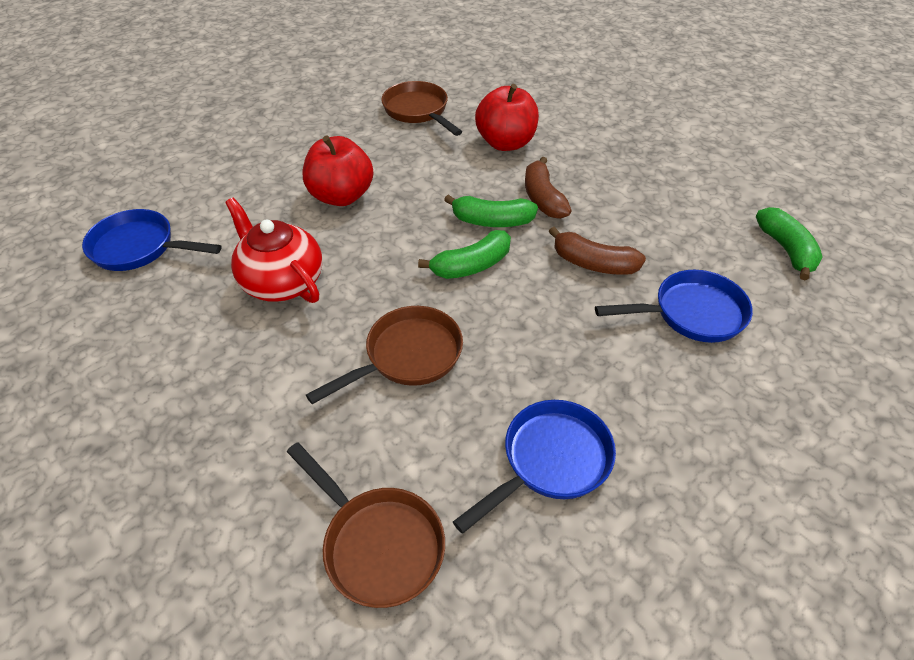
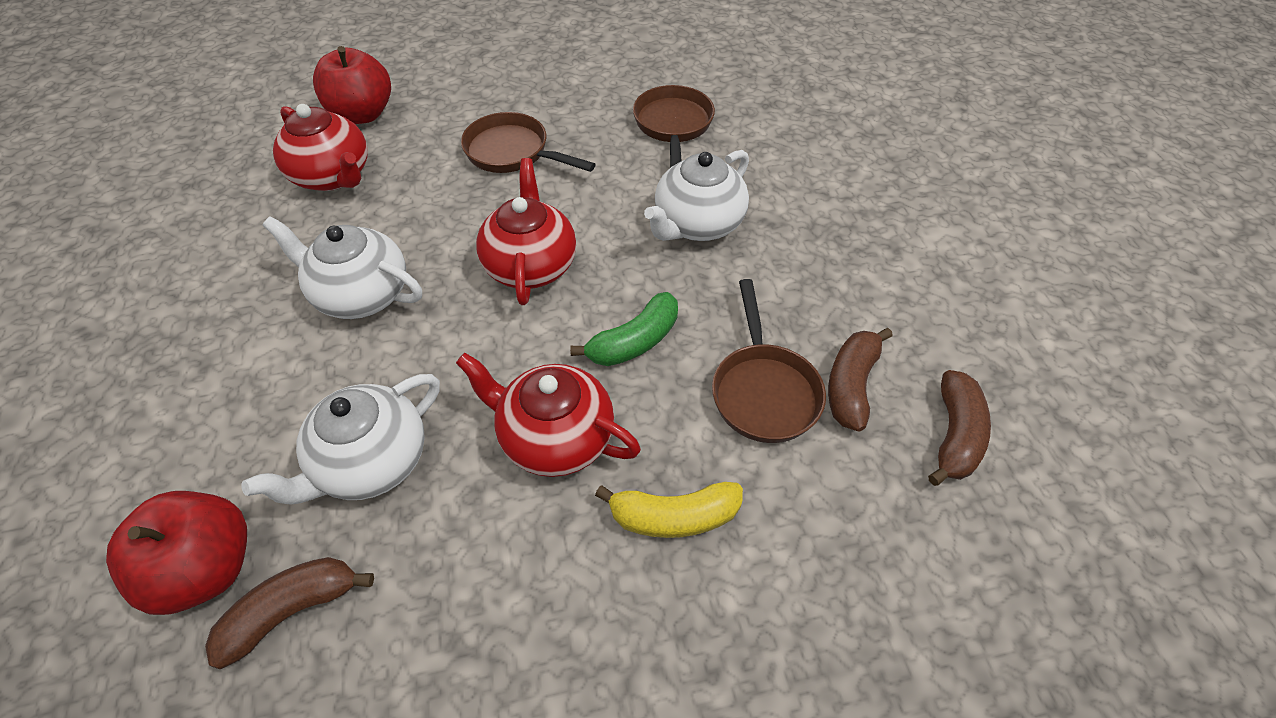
blue pan: [82,209,222,271] [453,400,616,533] [595,270,753,343] = 3 -> none = 0
brown banana: [525,157,571,219] [549,227,646,275] = 2 -> [205,557,374,669] [828,328,893,432] [928,370,991,486] = 3
green banana: [418,230,511,279] [444,195,538,227] [756,207,822,280] = 3 -> [570,292,678,366] = 1
red teapot: [225,197,323,303] = 1 -> [273,104,367,191] [456,353,641,477] [476,158,576,305] = 3
white teapot: none = 0 -> [241,374,440,505] [263,216,422,319] [644,150,749,241] = 3
yellow banana: none = 0 -> [595,482,743,538] = 1

